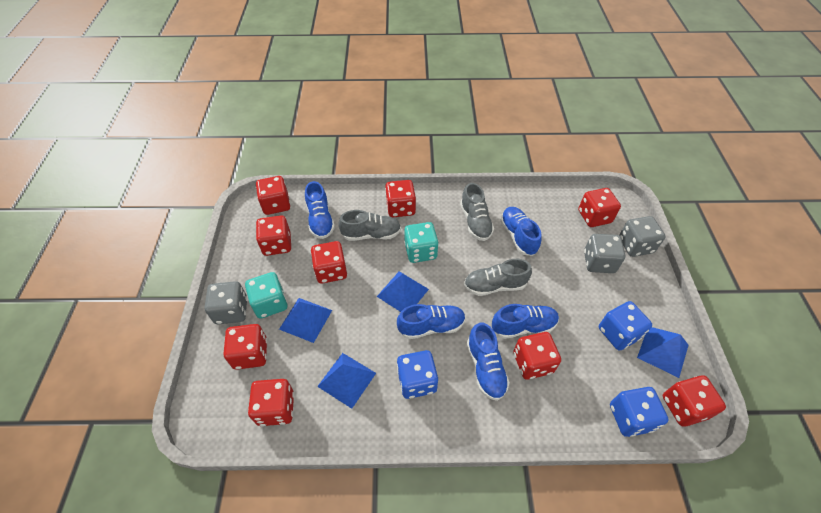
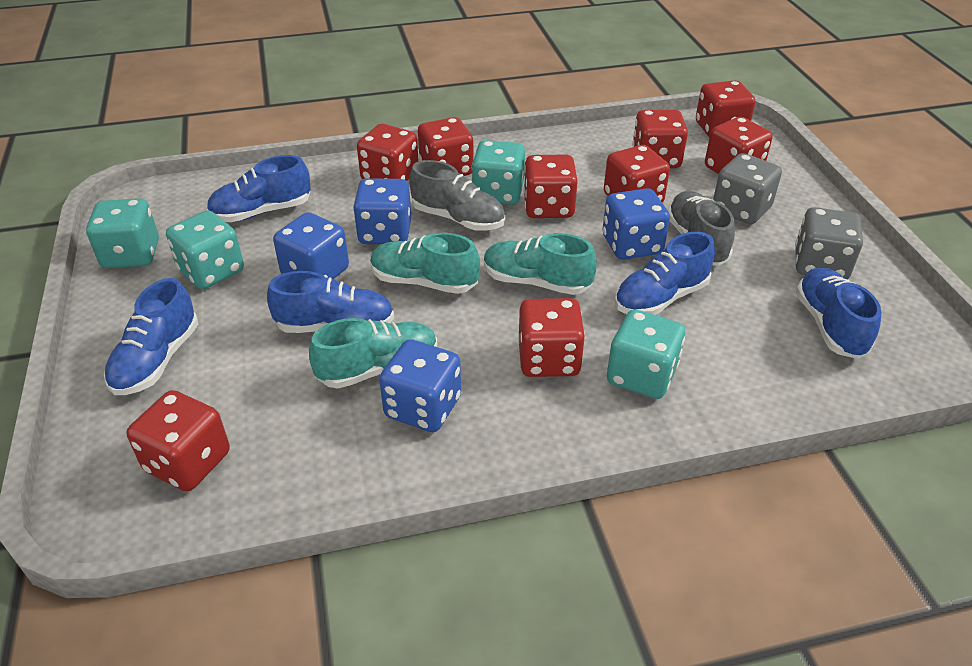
blue dice: [397,350,438,399] [599,301,652,351] [610,387,669,437] = 3 -> [273,212,349,279] [353,178,411,244] [379,339,461,432] [603,188,670,260] = 4
blue pyramid: [279,298,332,343] [317,353,376,409] [377,271,429,312] [637,327,688,378] = 4 -> none = 0
grey dice: [205,281,247,324] [584,234,625,273] [619,216,666,257] = 3 -> [713,153,782,224] [795,207,863,279] = 2
grey shoe: [338,210,401,241] [460,183,494,241] [464,259,532,296] = 3 -> [409,160,505,231] [667,191,735,266] = 2
turquoise dice: [245,272,287,319] [404,222,439,263] = 2 -> [86,198,159,268] [166,210,244,289] [472,140,525,205] [607,309,685,399] = 4
turquoise shoe: none = 0 -> [309,318,437,389] [370,233,480,294] [484,233,597,295] = 3

